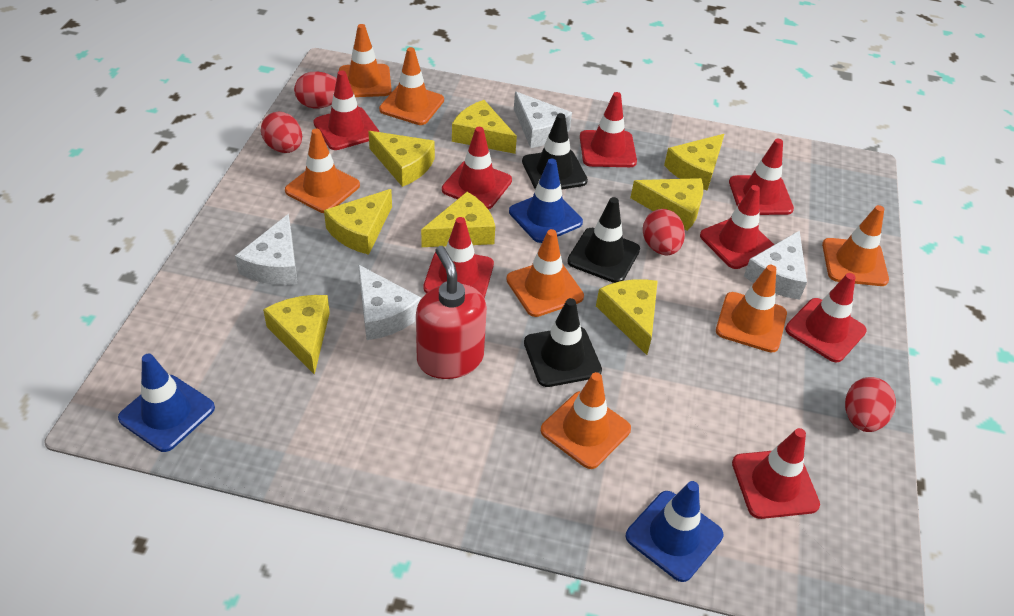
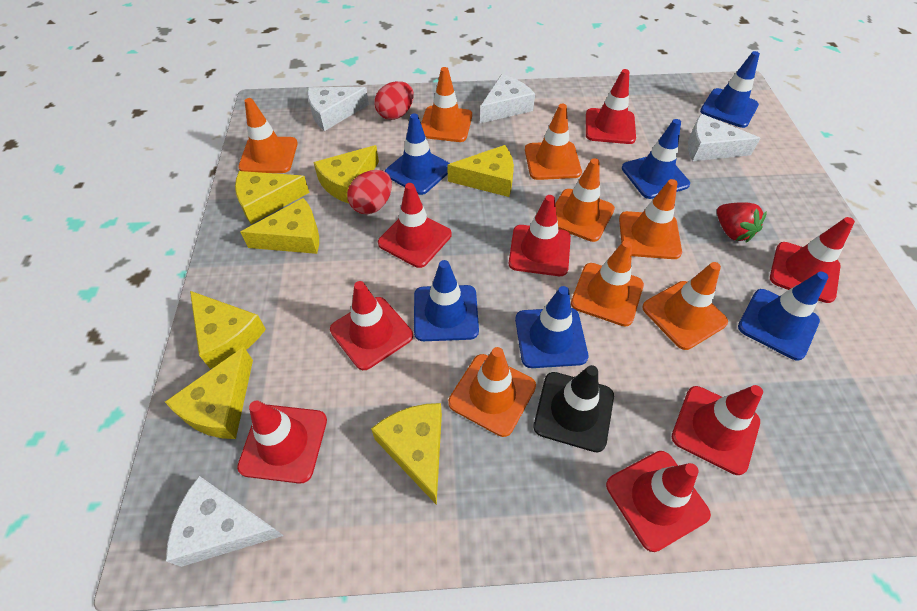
black traffic cone: [522,113,588,189] [524,298,602,387] [567,197,640,283] = 3 -> [533,365,614,452] = 1
blue traffic cone: [118,354,215,452] [509,159,583,243] [626,481,723,582] = 3 -> [385,113,450,195] [414,260,479,341] [515,286,588,368] [622,119,690,199] [700,51,760,128] [738,272,828,360] = 6
orange traffic cone: [285,129,360,213] [339,24,392,97] [379,47,444,125] [506,229,584,317] [541,372,631,469] [716,265,787,353] [822,205,889,286] = 7 -> [238,98,298,173] [421,67,472,142] [448,347,536,437] [525,104,582,180] [555,158,615,242] [571,240,644,326] [619,179,682,259] [642,262,728,350] = 8
red egg: [261,112,302,153] [294,71,337,109] [643,209,685,255] [845,377,896,432] = 4 -> [347,170,392,214] [375,81,414,120] = 2
red soap dispenser: [416,246,487,379] = 1 -> none = 0
red strawberry: none = 0 -> [717,202,767,242] = 1
yellow cheese: [263,295,330,375] [324,189,392,255] [368,131,435,187] [421,192,495,247] [452,100,517,154] [596,279,658,355] [630,178,703,231] [664,134,724,190] = 8 -> [165,347,253,439] [190,291,266,369] [235,171,310,224] [240,198,319,254] [313,145,379,203] [371,403,442,505] [447,145,514,197] = 7

